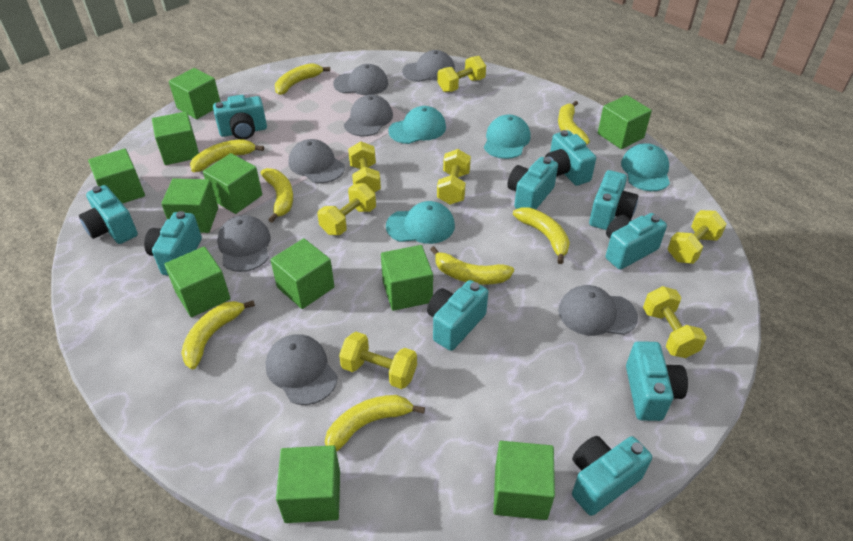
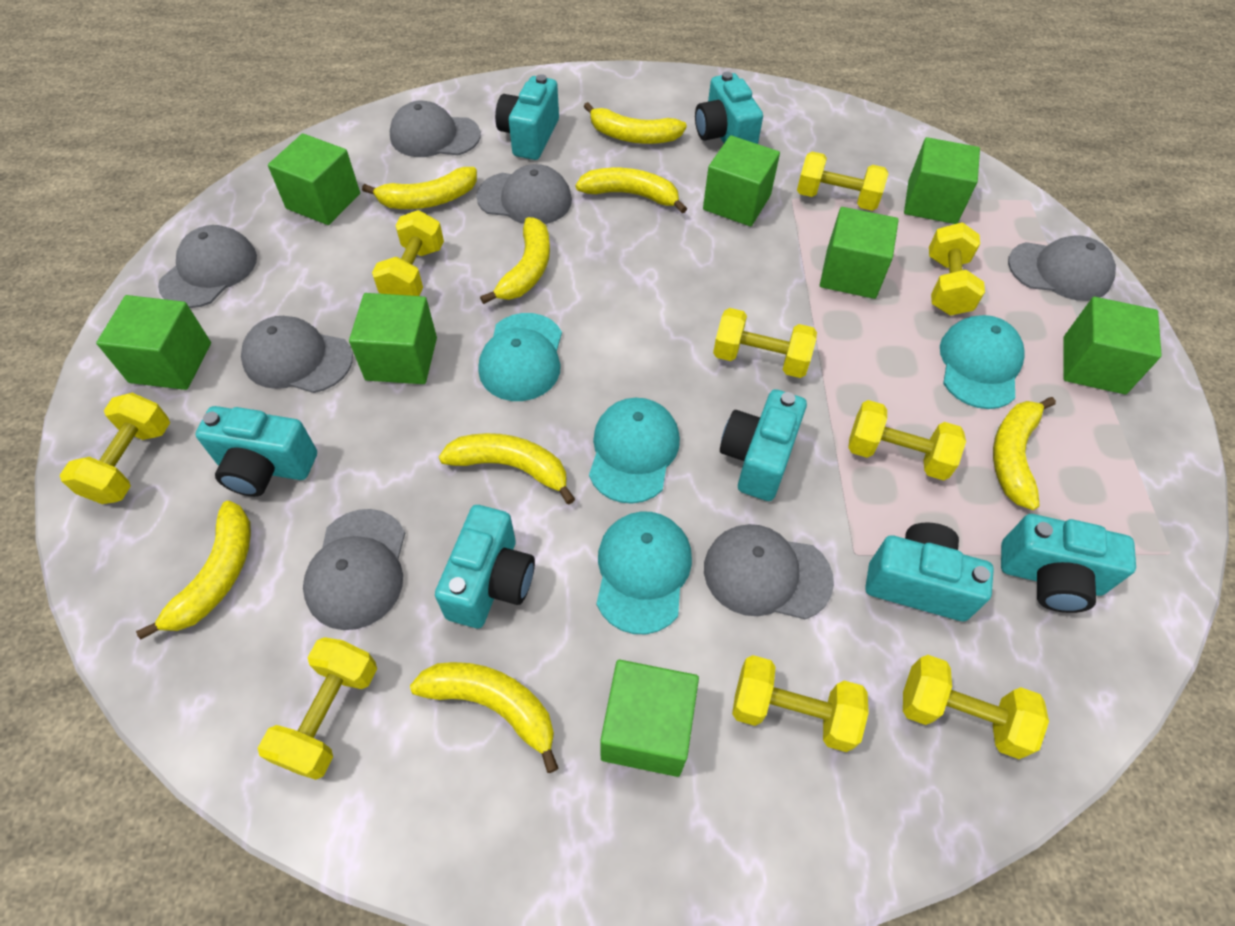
green cube: [88,149,145,204] [152,111,199,165] [161,178,218,233] [164,246,231,317] [169,68,220,119] [203,153,262,214] [270,238,334,309] [276,445,340,523] [381,245,433,311] [493,441,555,520] [598,95,652,149] = 11 -> [96,295,211,390] [268,133,360,225] [349,293,437,384] [600,660,699,777] [703,135,780,226] [820,207,899,299] [904,137,980,224] [1063,297,1162,394] = 8
turquoise camera: [79,185,138,244] [144,211,202,276] [213,95,267,140] [427,280,488,351] [507,157,558,209] [545,130,596,186] [572,436,652,516] [589,170,638,230] [606,213,667,270] [626,341,688,421] = 10 -> [195,406,317,497] [435,505,535,628] [495,74,559,160] [695,72,763,144] [720,389,807,501] [865,522,994,621] [1001,514,1136,613] = 7
yellow dumbbell: [317,183,376,235] [339,332,417,389] [348,141,381,193] [437,149,471,205] [438,56,486,92] [643,286,707,358] [667,210,727,264] = 7 -> [60,393,170,504] [258,637,377,780] [372,210,444,296] [713,308,817,378] [732,655,869,752] [797,152,888,211] [848,400,966,481] [903,655,1049,759] [929,222,985,316] = 9

